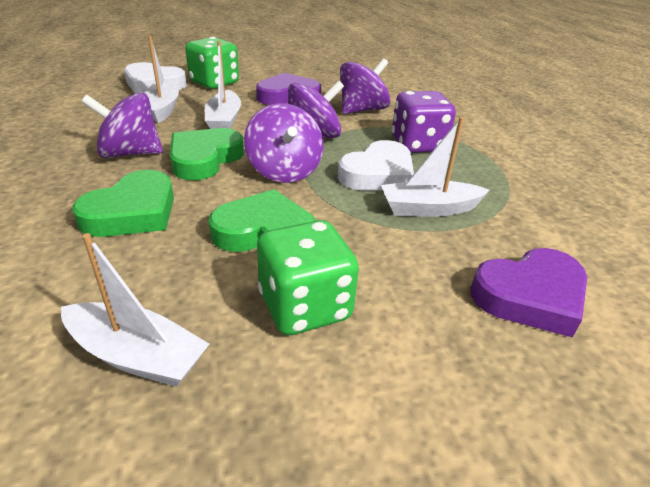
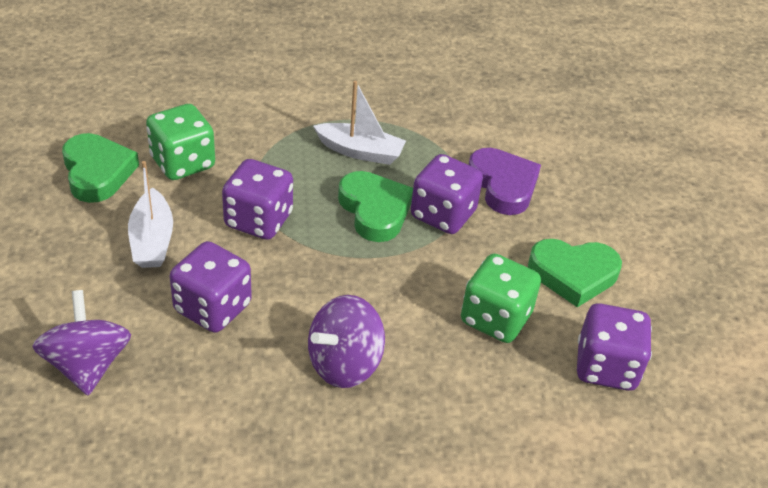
purple dice: [392,91,456,153] = 1 -> [170,241,252,333] [222,159,293,240] [411,154,483,234] [577,303,652,391] = 4
purple heart: [256,73,321,105] [471,248,587,338] = 2 -> [469,148,541,215] = 1
purple spinning top: [81,92,163,158] [244,103,323,183] [288,80,344,138] [340,58,390,114] = 4 -> [32,290,131,395] [308,295,385,388] = 2
white boat: [61,233,210,387] [145,36,179,123] [205,41,241,129] [381,117,490,217] = 4 -> [128,161,173,268] [313,81,406,165] = 2
white heart: [124,62,187,94] [338,140,414,191] = 2 -> none = 0

